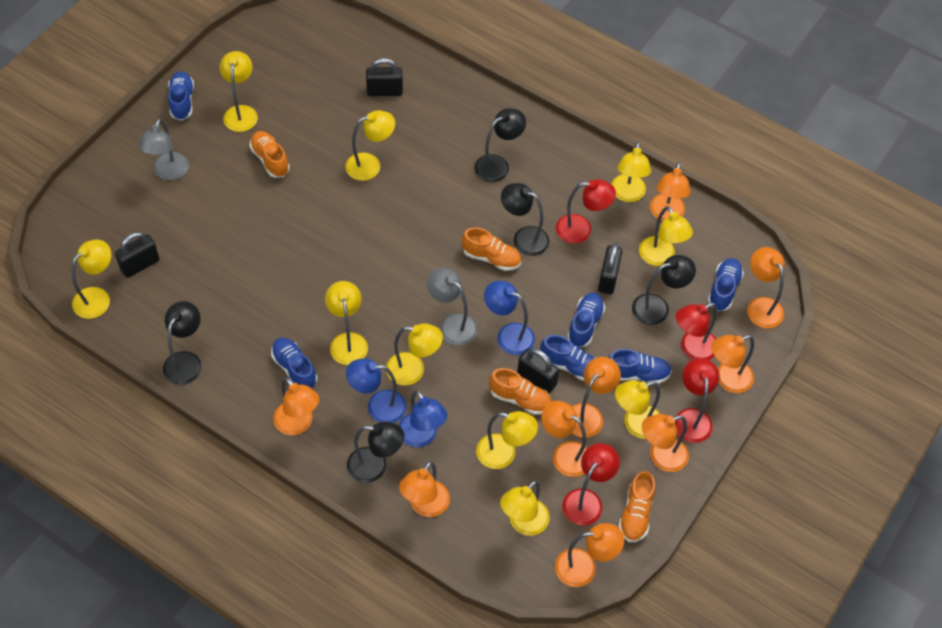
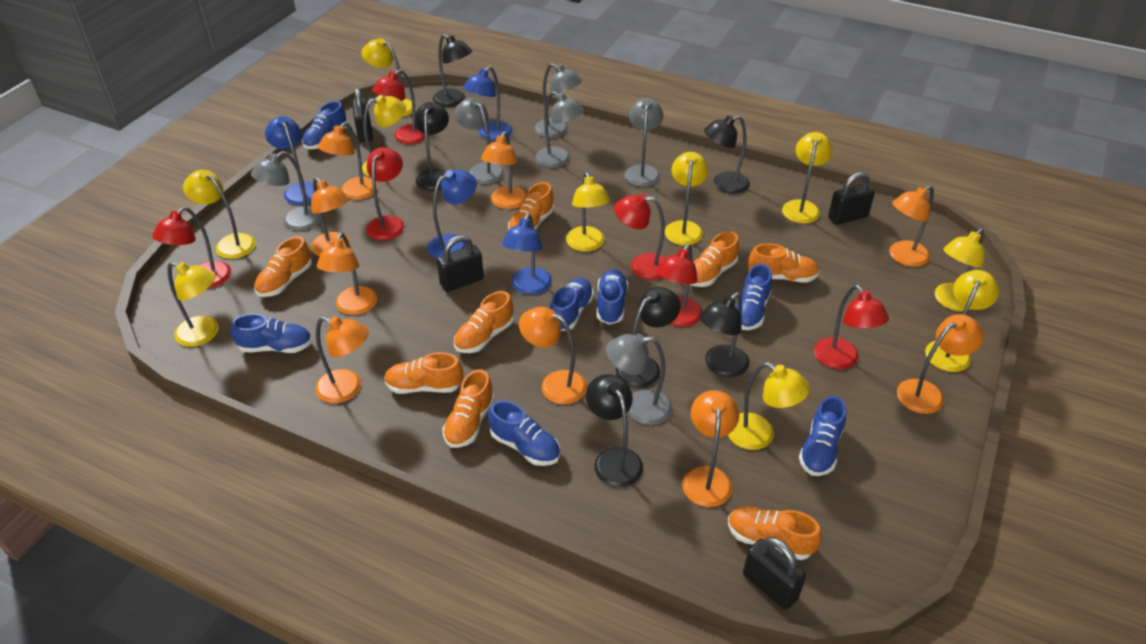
black lamp: [163,301,202,385] [347,422,404,483] [474,108,526,182] [501,183,549,256] [632,255,696,325] = 5 -> [414,102,449,191] [433,34,472,107] [586,374,643,487] [616,287,681,388] [699,292,749,377] [704,116,750,194] = 6
blue lamp: [346,358,407,423] [399,390,447,447] [484,281,535,355] = 3 -> [265,116,318,205] [427,169,477,259] [463,66,512,141] [502,213,552,295] = 4
blue shoe: [168,71,194,121] [271,338,317,389] [540,335,595,381] [567,293,605,347] [608,349,672,384] [708,258,744,311] = 6 -> [231,313,312,353] [302,101,347,149] [488,400,560,466] [550,278,594,331] [597,269,628,325] [736,264,772,330] [799,396,846,476] = 7
grey lamp: [138,119,189,180] [427,268,477,345] = 2 -> [251,151,320,231] [454,98,504,184] [534,63,582,138] [535,91,584,168] [606,334,672,425] [624,98,663,187] = 6
orange shoe: [249,131,290,178] [462,227,521,271] [489,368,552,415] [618,471,656,542] = 4 -> [254,236,312,297] [384,352,463,394] [442,369,495,448] [454,291,514,353] [508,182,554,230] [690,231,739,287] [728,507,822,560] [748,243,819,283] = 8
red lamp: [556,179,616,243] [562,443,620,526] [675,358,720,443] [676,303,717,360] = 4 -> [152,207,231,288] [366,147,404,240] [372,69,425,144] [614,194,666,280] [657,244,703,327] [814,285,889,369] = 6

